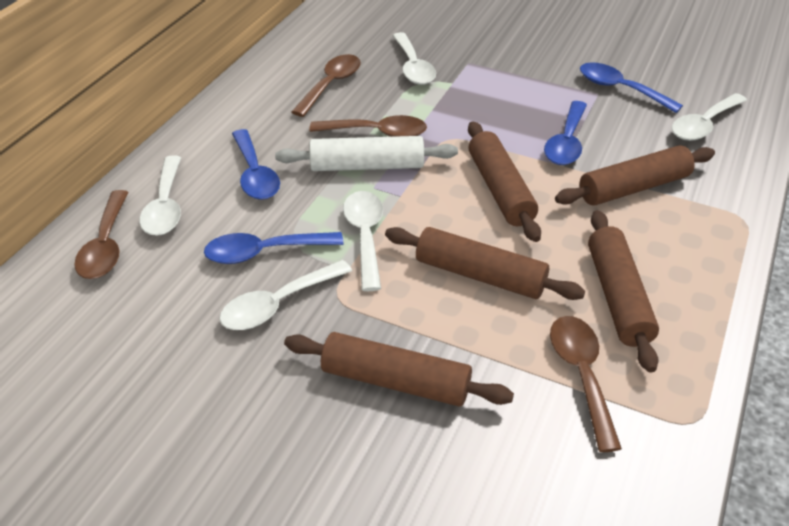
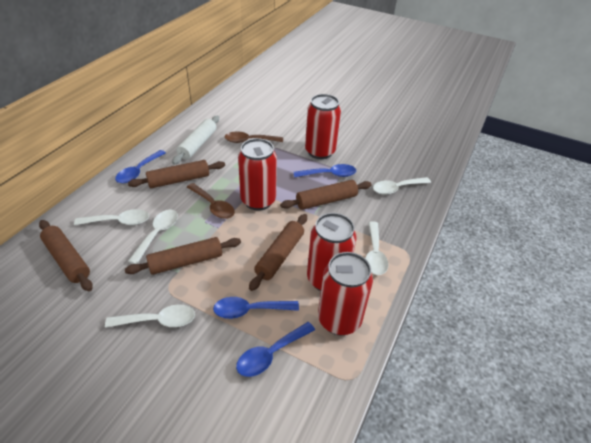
brown spoon: [74,190,129,279] [292,54,361,117] [309,115,427,137] [550,316,622,452] = 4 -> [187,183,235,219] [225,131,283,143] = 2
red can: none = 0 -> [238,138,277,211] [305,94,341,159] [307,213,357,291] [318,252,373,336] = 4

